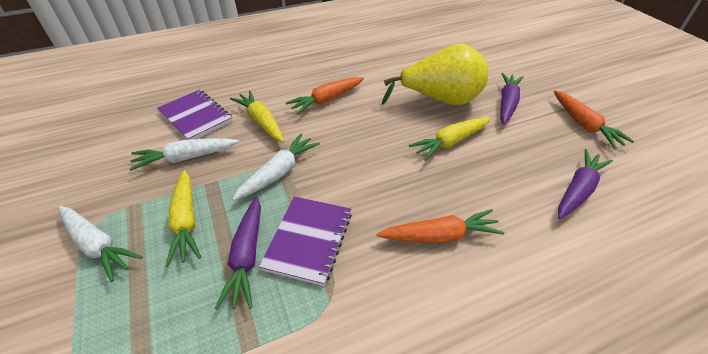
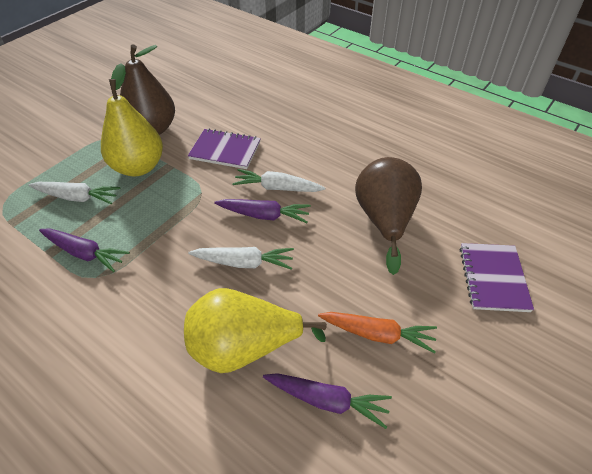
brown pear: none = 0 -> [120,44,175,135] [355,157,422,275] = 2
orange carrot: [286,77,364,114] [377,209,504,243] [554,90,634,149] = 3 -> [318,312,437,354] = 1
yellow carrot: [165,170,201,267] [230,91,284,143] [409,117,491,161] = 3 -> none = 0
yellow pear: [382,43,488,105] = 1 -> [101,63,163,176] [184,288,327,373] = 2

